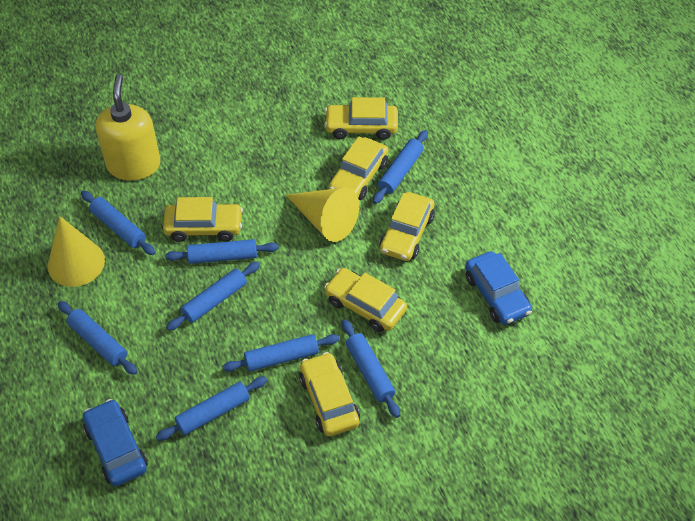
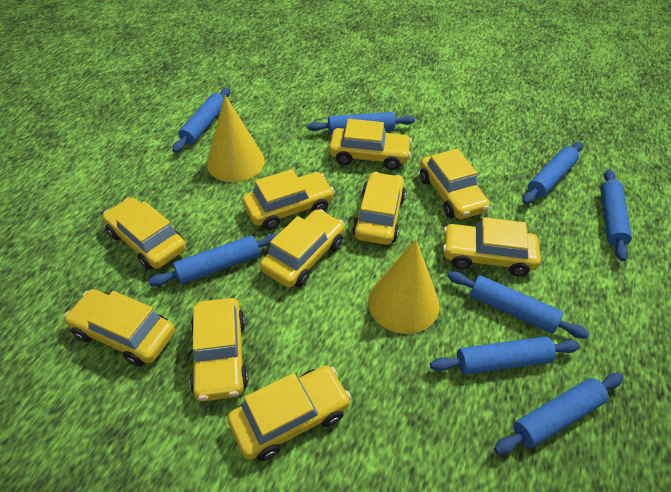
blue car: [83,399,148,486] [465,251,532,325] = 2 -> none = 0
yellow car: [163,197,243,242] [299,352,360,436] [324,97,398,140] [324,268,407,332] [329,136,389,200] [379,192,435,261] = 6 -> [64,289,175,367] [102,198,186,270] [190,298,249,401] [228,365,351,461] [242,169,335,230] [260,209,345,288] [329,119,412,170] [352,172,406,245] [420,149,490,219] [443,217,541,276] = 10
yellow soap dispenser: [96,74,161,181] = 1 -> none = 0

